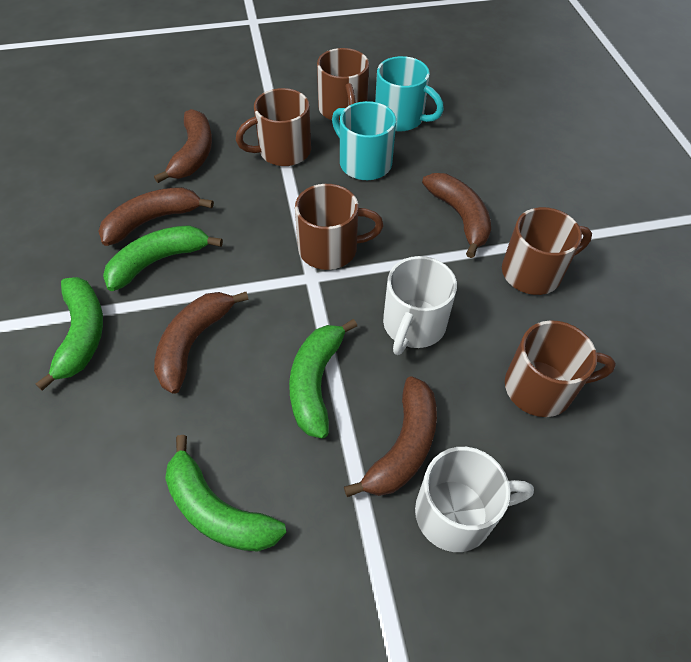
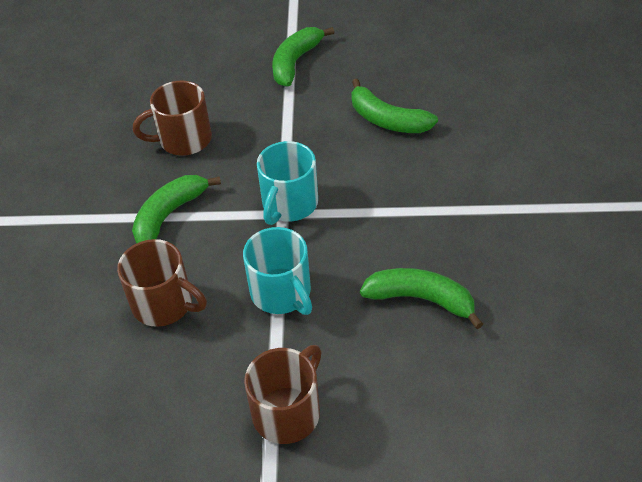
brown banana: [98,187,214,246] [154,109,212,183] [154,292,249,394] [344,376,437,497] [422,173,491,258] = 5 -> none = 0
brown mug: [236,88,311,166] [295,184,384,270] [317,48,369,122] [502,207,592,295] [505,320,616,417] = 5 -> [117,239,207,327] [133,81,212,155] [244,345,322,444] = 3
white mug: [383,256,457,355] [415,447,534,552] = 2 -> none = 0

